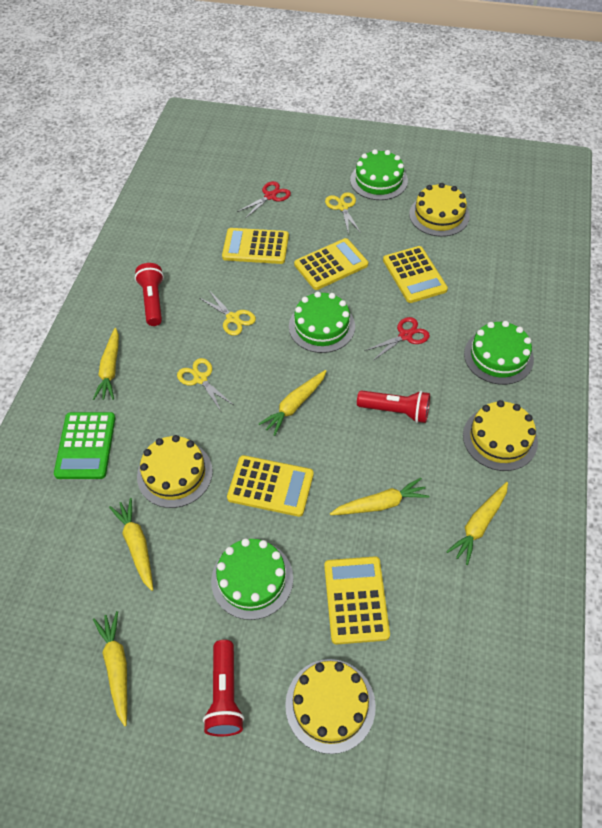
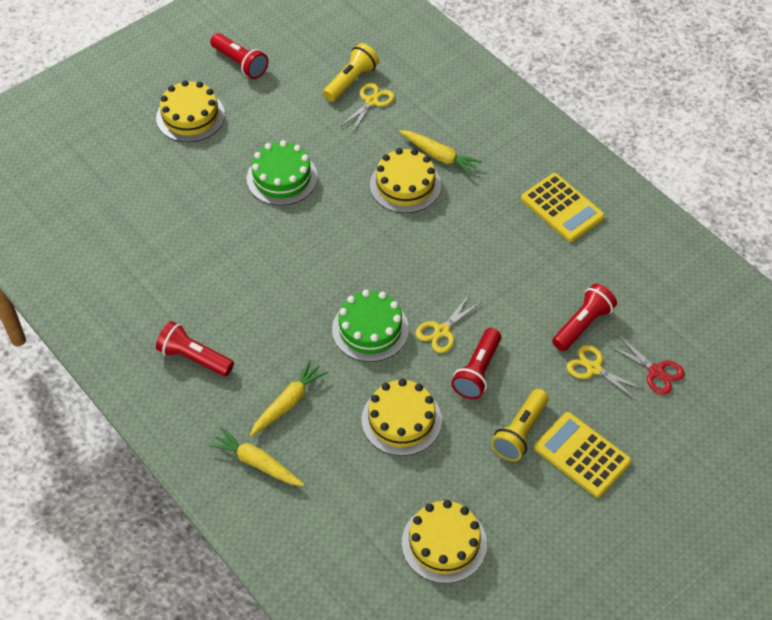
green cake: [211,538,293,620] [289,291,355,353] [350,149,408,200] [464,321,534,385] = 4 -> [246,140,318,206] [332,289,409,362] = 2
green calculator: [54,412,116,479] = 1 -> none = 0
red flashlight: [135,263,164,326] [203,640,244,736] [357,390,430,423] = 3 -> [156,321,234,376] [210,33,268,79] [451,328,501,399] [552,283,617,351] = 4
red scissors: [237,181,291,219] [365,317,430,361] = 2 -> [609,335,685,394] = 1
yellow calculator: [222,228,289,264] [227,455,314,517] [294,238,368,290] [324,556,390,644] [383,246,448,303] = 5 -> [521,173,605,242] [534,412,631,497] = 2
yellow carrot: [93,328,119,400] [93,611,127,727] [109,498,153,591] [259,370,326,436] [330,478,430,515] [446,482,508,565] = 6 -> [209,428,305,486] [250,360,328,436] [399,130,482,175] = 3
yellow flashlight: none = 0 -> [323,43,379,102] [491,389,549,461] = 2

